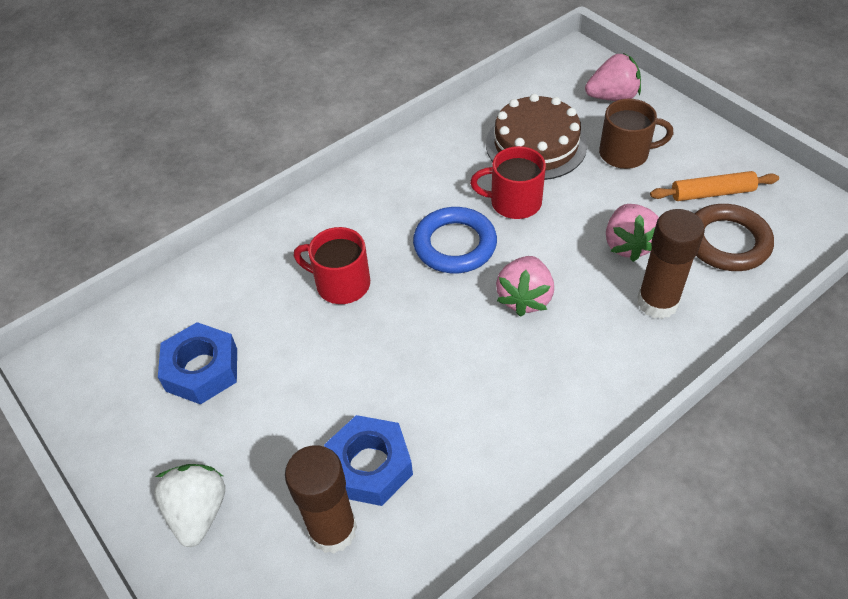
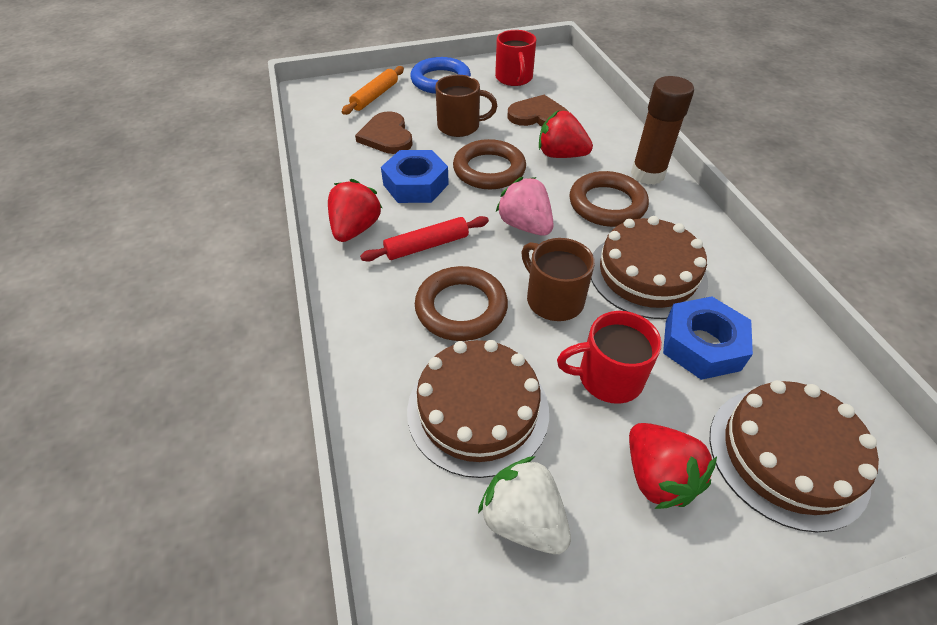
brown cake: [486,94,587,180] = 1 -> [407,340,549,478] [591,216,708,319] [709,380,879,532] = 3
brown glue stick: [285,445,357,553] [637,209,705,319] = 2 -> [631,76,694,185] = 1
brown heart: none = 0 -> [355,111,413,154] [507,95,569,127] = 2
brown mug: [599,99,673,169] = 1 -> [435,75,497,137] [521,238,595,321] = 2
brown ring: [695,204,774,271] = 1 -> [415,266,508,341] [453,139,526,189] [570,171,649,227] = 3
pink strawberry: [496,256,554,317] [585,53,641,101] [606,204,659,262] = 3 -> [496,177,554,236] = 1
red rolling pin: none = 0 -> [360,216,489,262] = 1
red strawberry: none = 0 -> [328,179,382,242] [539,111,593,158] [629,423,717,509] = 3

